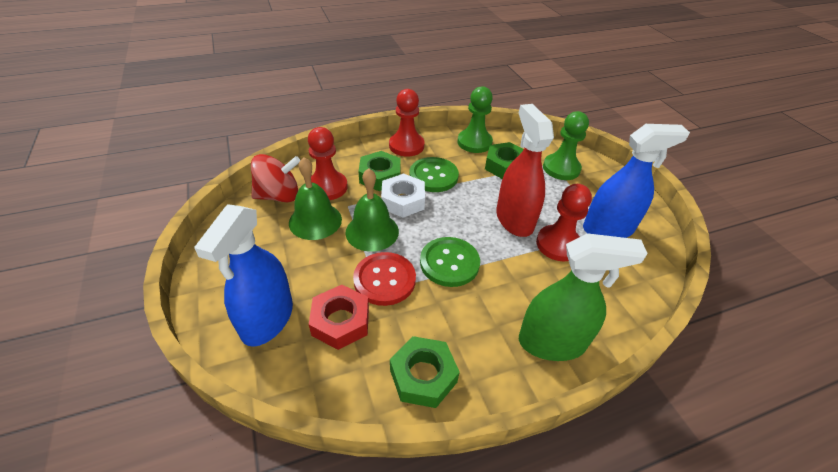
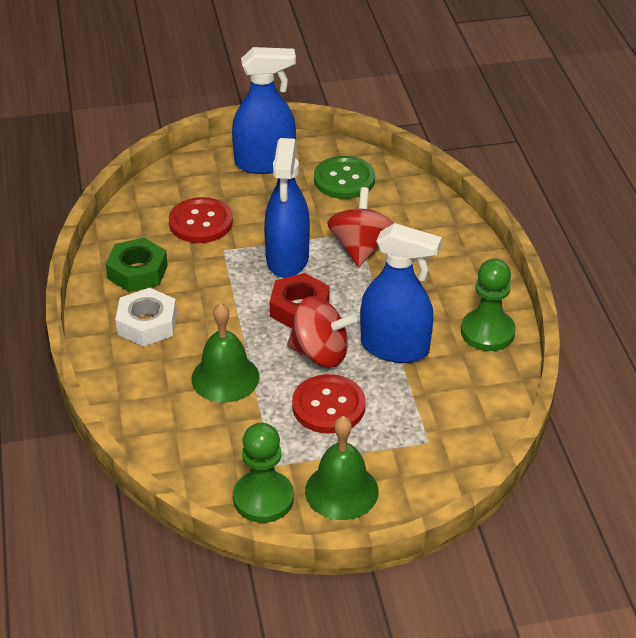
blue spray bottle: [194,204,293,347] [583,124,690,238] = 2 -> [232,47,296,174] [264,138,310,278] [360,223,442,363] = 3
green button: [409,157,459,192] [420,237,480,287] = 2 -> [314,156,375,199] = 1
green nut: [358,151,401,191] [390,336,460,408] [485,142,524,179] = 3 -> [106,238,168,292] = 1
green spray bottle: [519,233,648,361] = 1 -> none = 0
red button: [353,252,416,306] = 1 -> [169,197,233,243] [292,374,366,434] = 2
red pawn: [308,127,348,200] [389,89,424,157] [536,184,592,261] = 3 -> none = 0
red spinning top: [251,154,301,203] = 1 -> [287,296,357,367] [327,187,394,267] = 2
red spray bottle: [496,104,554,237] = 1 -> none = 0

